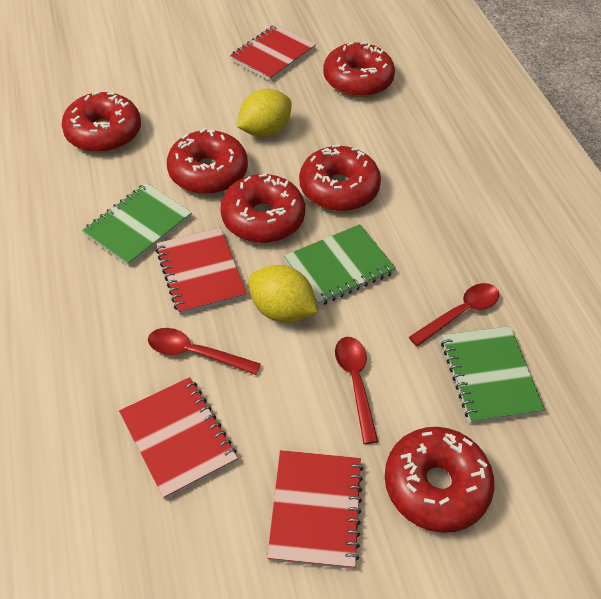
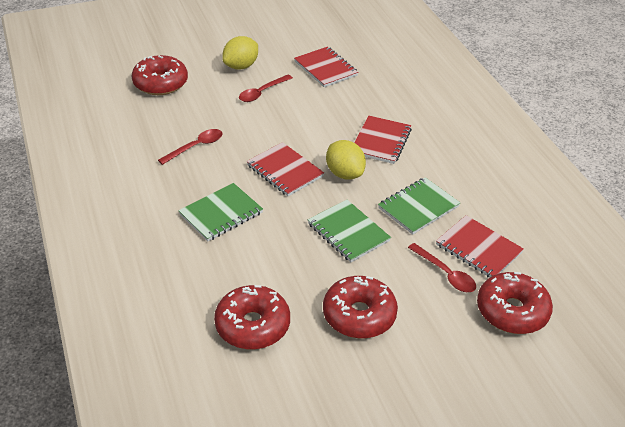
red donut: [62,92,141,153] [167,128,248,194] [220,174,305,243] [299,144,381,211] [323,42,395,97] [385,427,494,533] = 6 -> [132,55,188,95] [214,285,290,349] [323,276,398,338] [477,272,553,334] = 4

